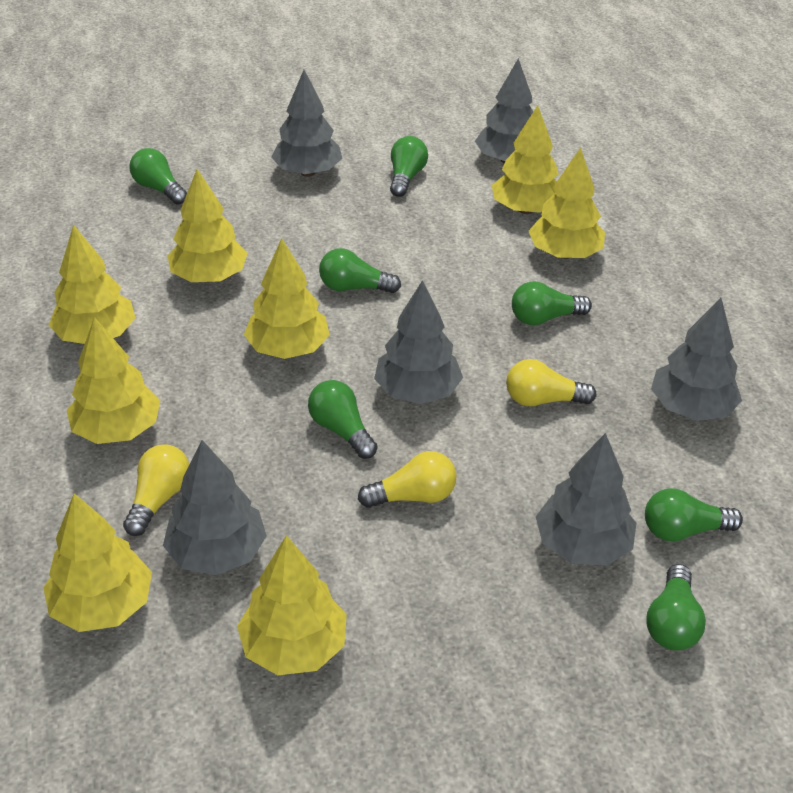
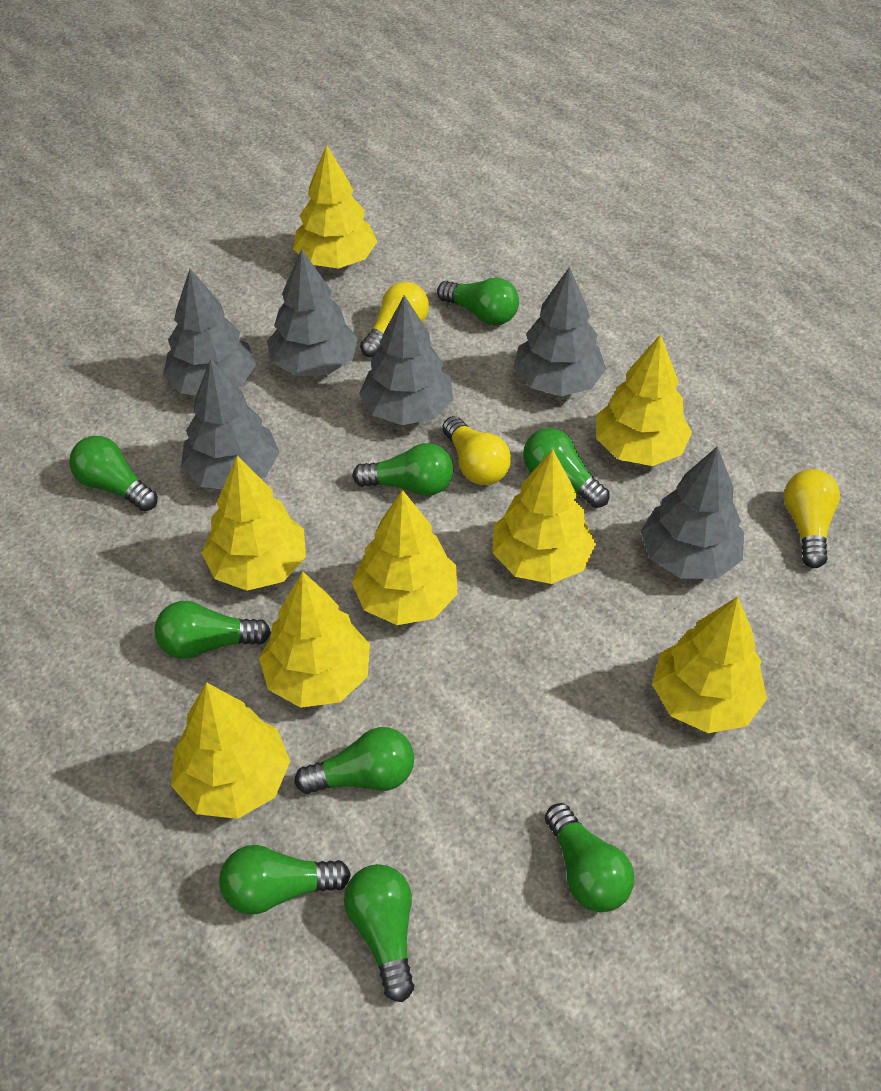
green light bulb: [130,148,187,205] [308,380,378,459] [319,248,401,293] [390,136,428,197] [512,281,592,325] [645,488,743,542] [646,564,706,651] = 7 -> [69,436,158,511] [154,601,271,659] [219,845,351,914] [294,727,414,794] [344,864,414,1002] [352,443,453,496] [437,278,519,326] [523,428,610,508] [545,803,634,912] = 9

